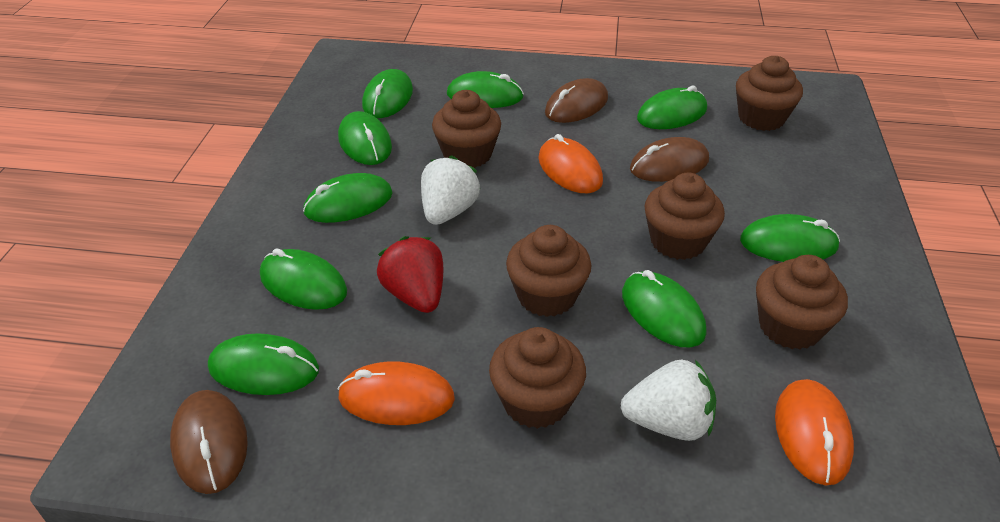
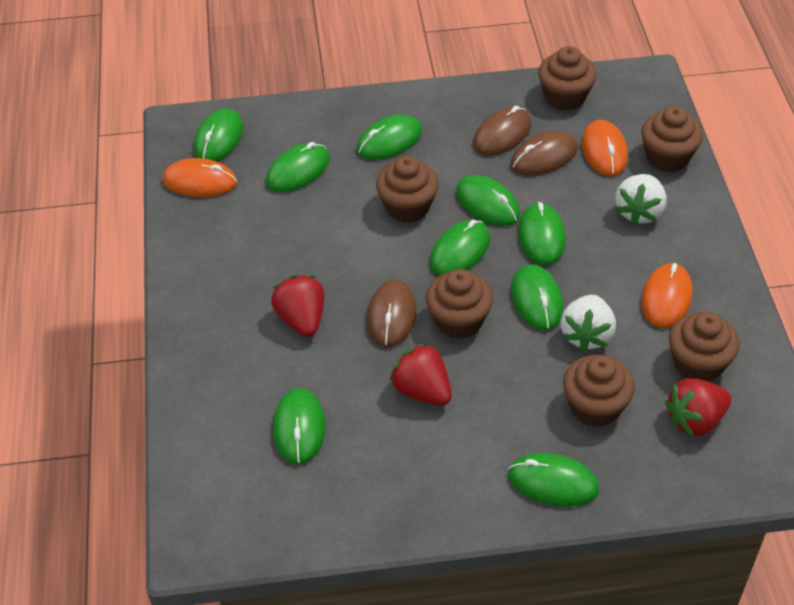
red strawberry: [377,236,443,313] = 1 -> [271,275,325,337] [390,343,452,406] [665,378,732,437] = 3

